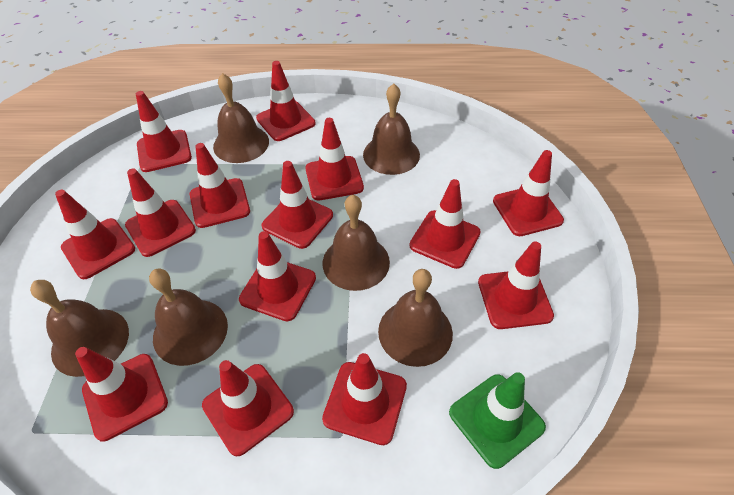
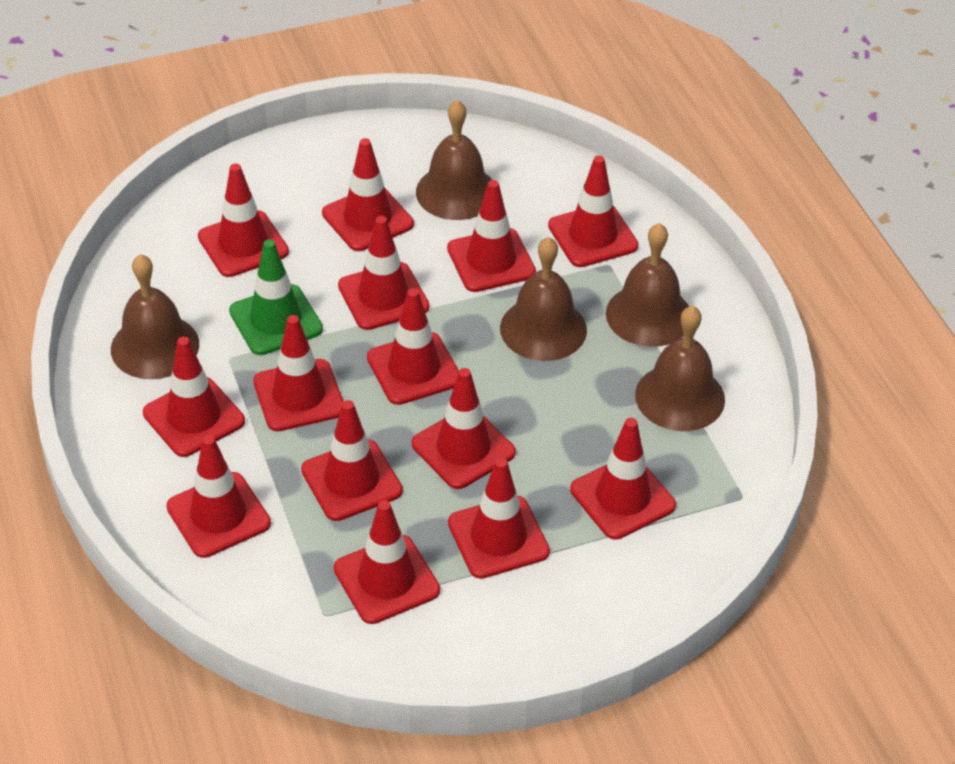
brown bell: [30,280,129,377] [149,269,228,366] [213,73,269,163] [323,195,390,291] [363,84,420,175] [378,269,453,367] = 6 -> [111,254,199,379] [416,100,492,220] [500,237,587,361] [606,223,689,347] [635,306,725,431] = 5

